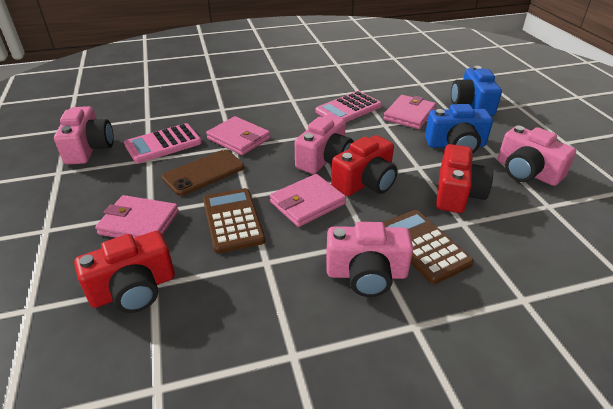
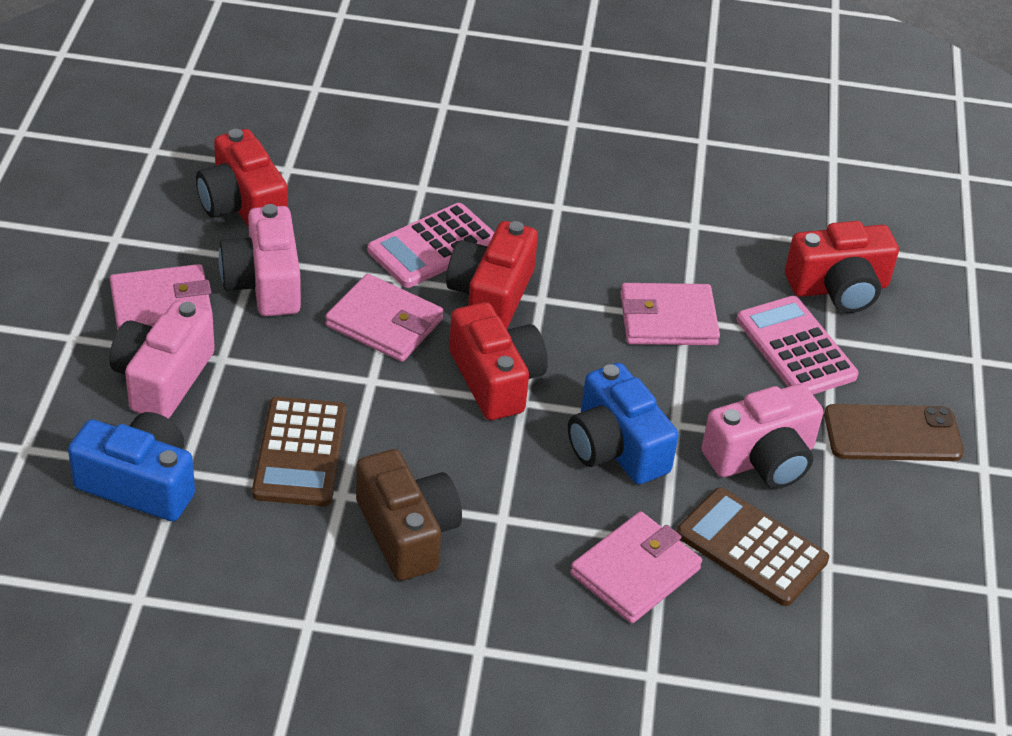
brown camera: none = 0 -> [356,449,462,581] = 1
pink camera: [54,106,114,165] [295,115,354,174] [326,222,413,297] [498,126,576,186] = 4 -> [109,301,215,419] [219,204,301,316] [701,384,823,489] = 3
red camera: [74,231,175,313] [331,135,398,196] [436,144,493,213] = 3 -> [196,129,288,227] [446,221,538,329] [449,302,548,420] [785,221,899,313] = 4

